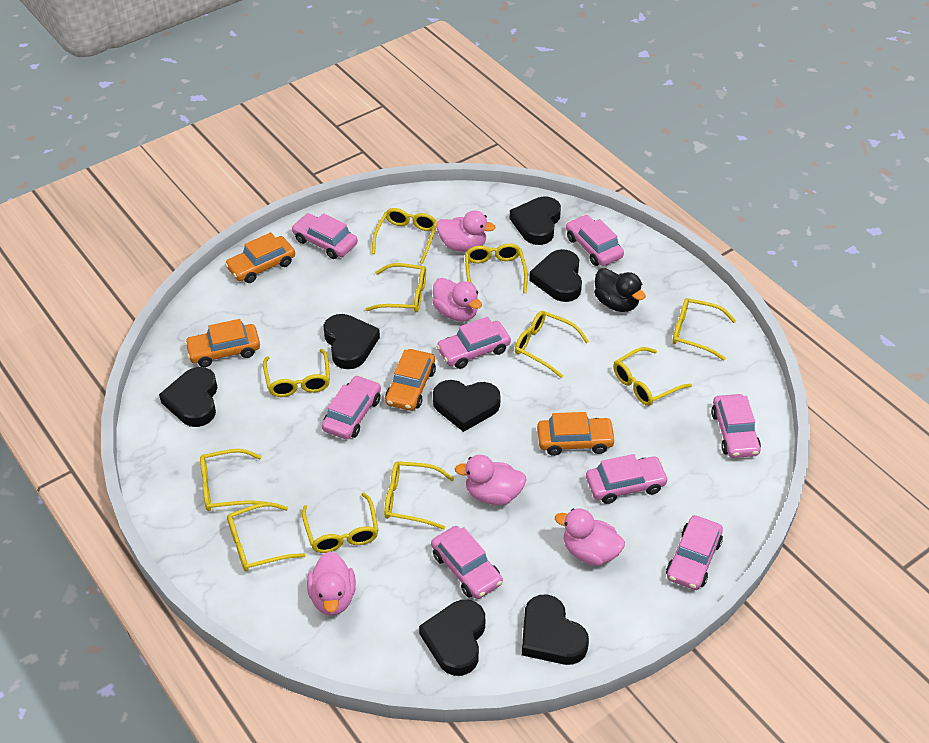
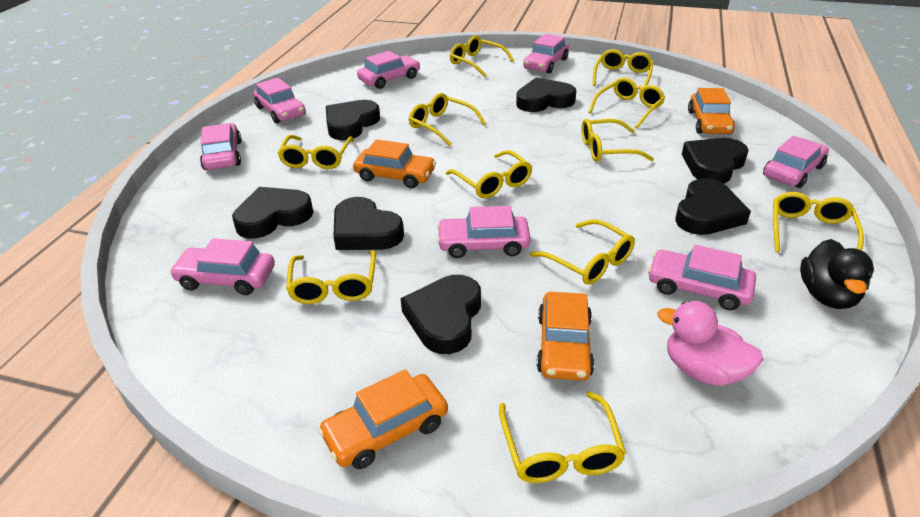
pink duck: [307,551,356,616] [432,278,482,321] [436,210,496,252] [455,455,527,505] [555,508,625,566] = 5 -> [657,301,764,386] = 1

